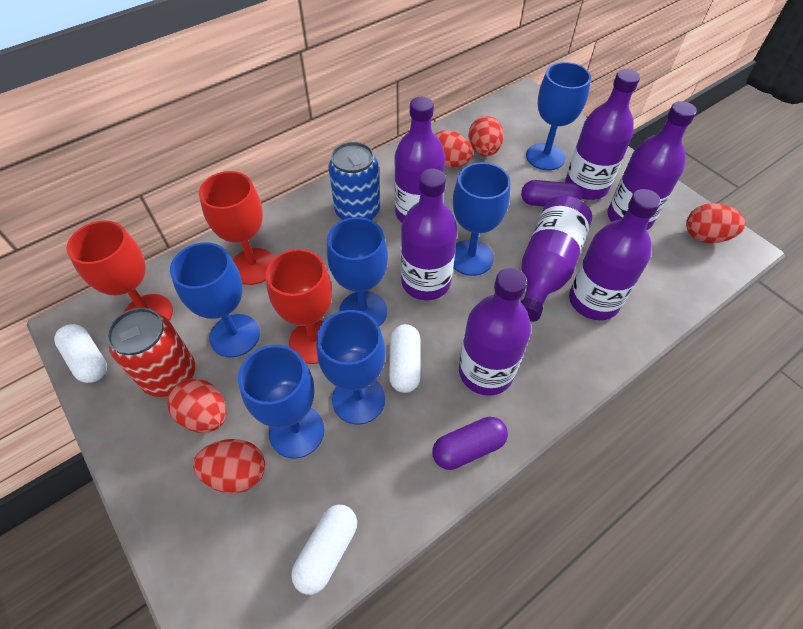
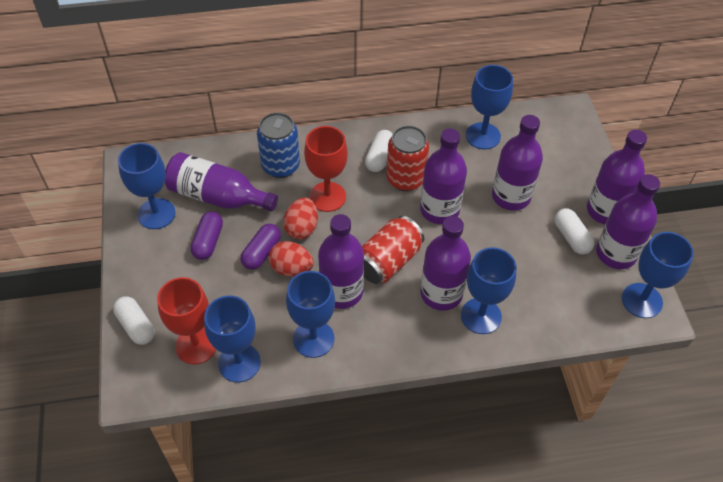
red can: [107,308,195,397] = 1 -> [362,216,424,284] [387,126,429,191] = 2
red egg: [167,378,227,433] [193,439,265,493] [435,130,473,168] [468,116,504,156] [686,203,746,243] = 5 -> [269,241,314,277] [283,197,318,239] = 2
red goblet: [67,221,173,321] [199,171,275,285] [266,249,332,364] = 3 -> [157,277,216,364] [304,126,348,212] = 2

